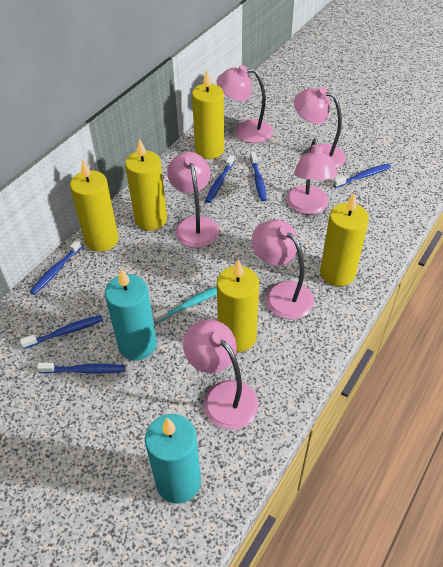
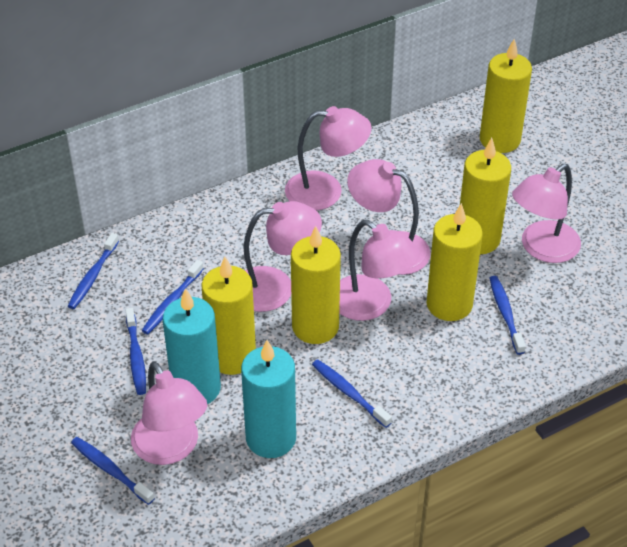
turquoise toothbrush: [153,286,217,323] = 1 -> none = 0

